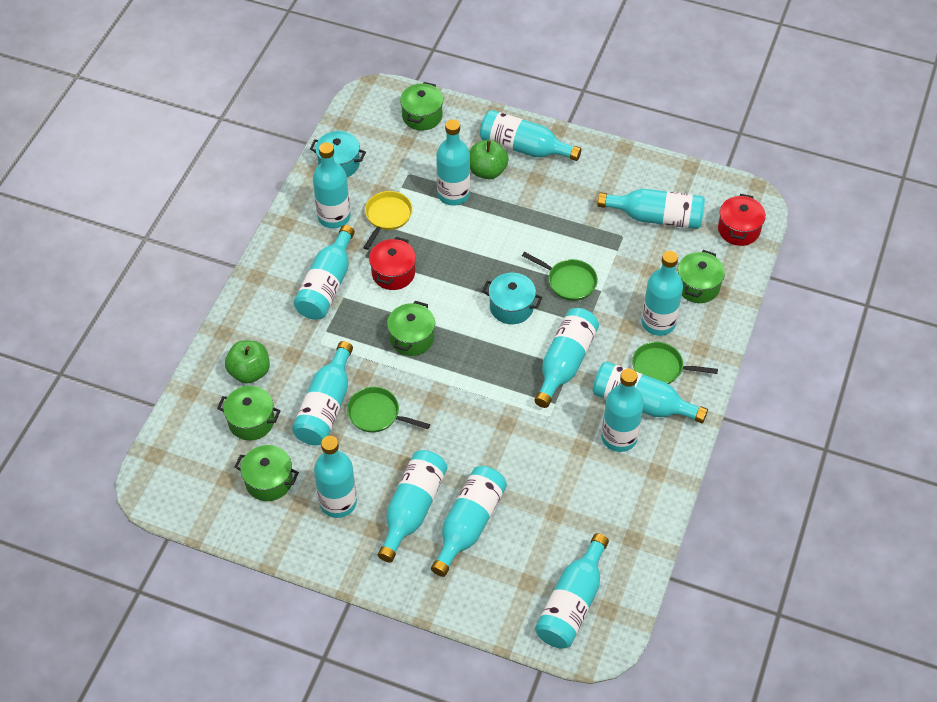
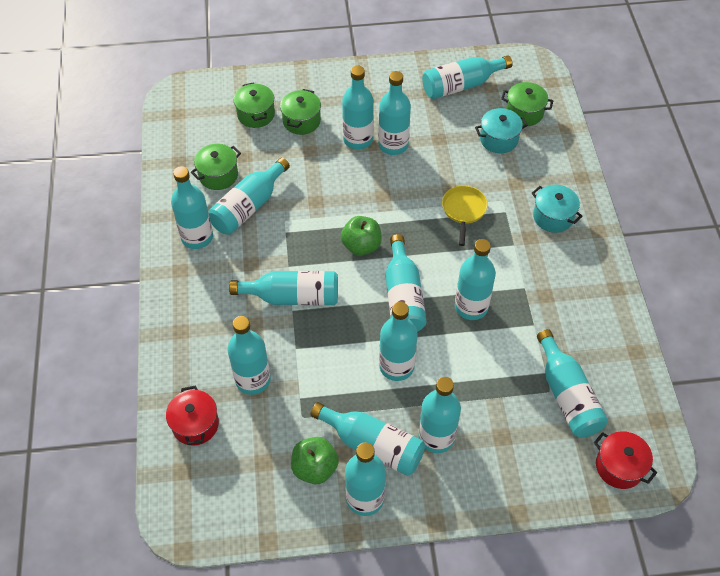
green pan: [347,387,430,433] [522,252,598,301] [632,342,718,384] = 3 -> none = 0
green pot: [217,386,281,441] [234,445,299,501] [387,301,435,356] [400,82,443,130] [678,250,725,303] = 5 -> [191,144,241,190] [234,82,275,128] [280,89,321,135] [501,82,553,126] = 4

